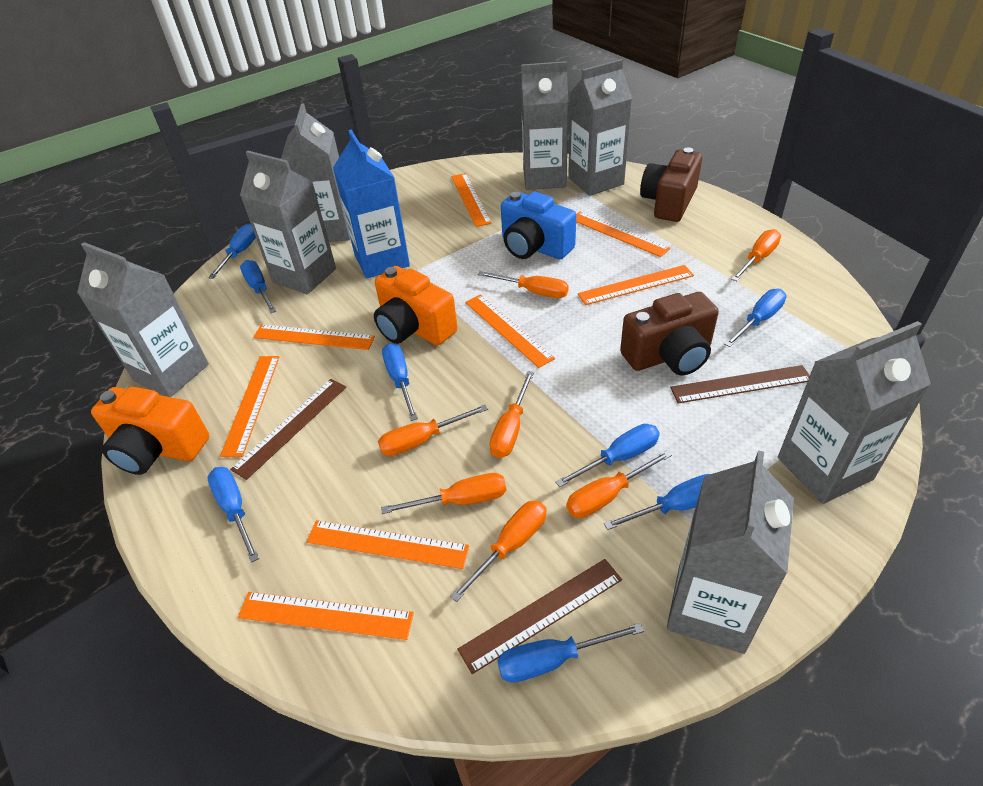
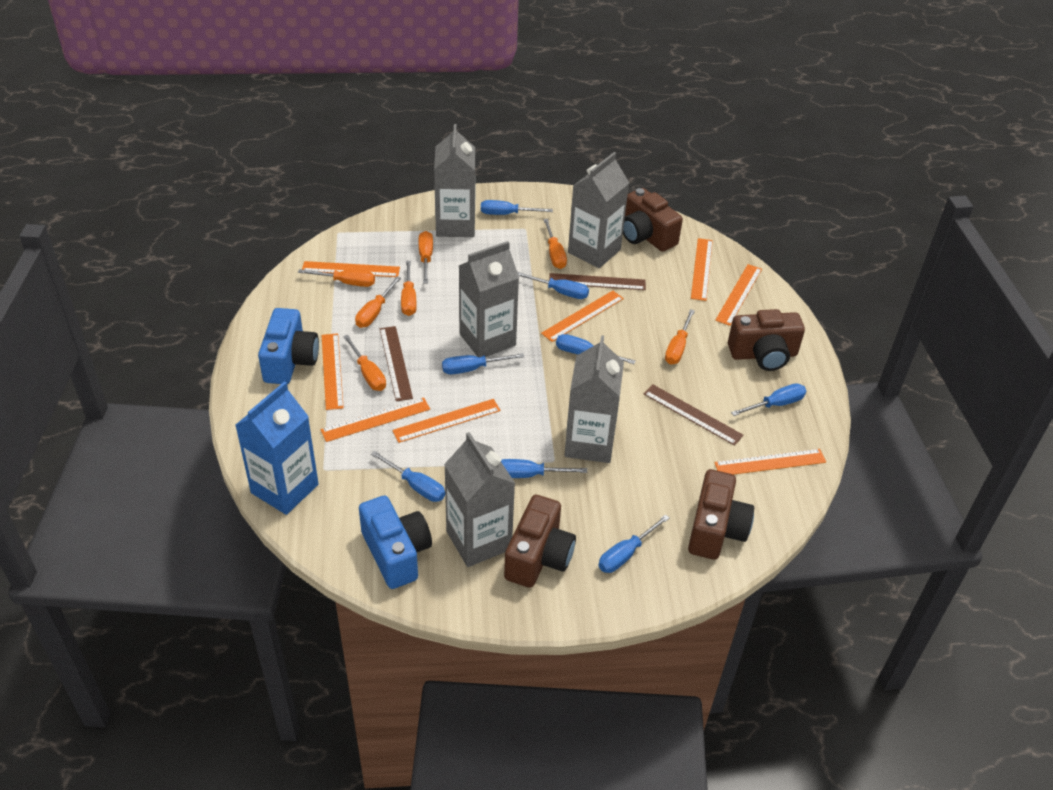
blue camera: [501,192,576,259] = 1 -> [258,308,319,384] [359,495,432,589] = 2
brown camera: [620,292,719,375] [640,148,702,222] = 2 -> [504,494,576,588] [623,188,683,252] [688,469,754,560] [728,309,805,371] = 4
grey carton: [77,242,209,397] [240,151,336,294] [281,103,350,242] [521,61,568,190] [568,59,632,196] [667,450,794,654] [778,321,931,504] = 7 -> [434,124,475,237] [444,432,515,567] [459,241,519,357] [564,335,624,463] [568,152,629,268] = 5
orange camera: [91,387,209,475] [374,266,458,346] = 2 -> none = 0

